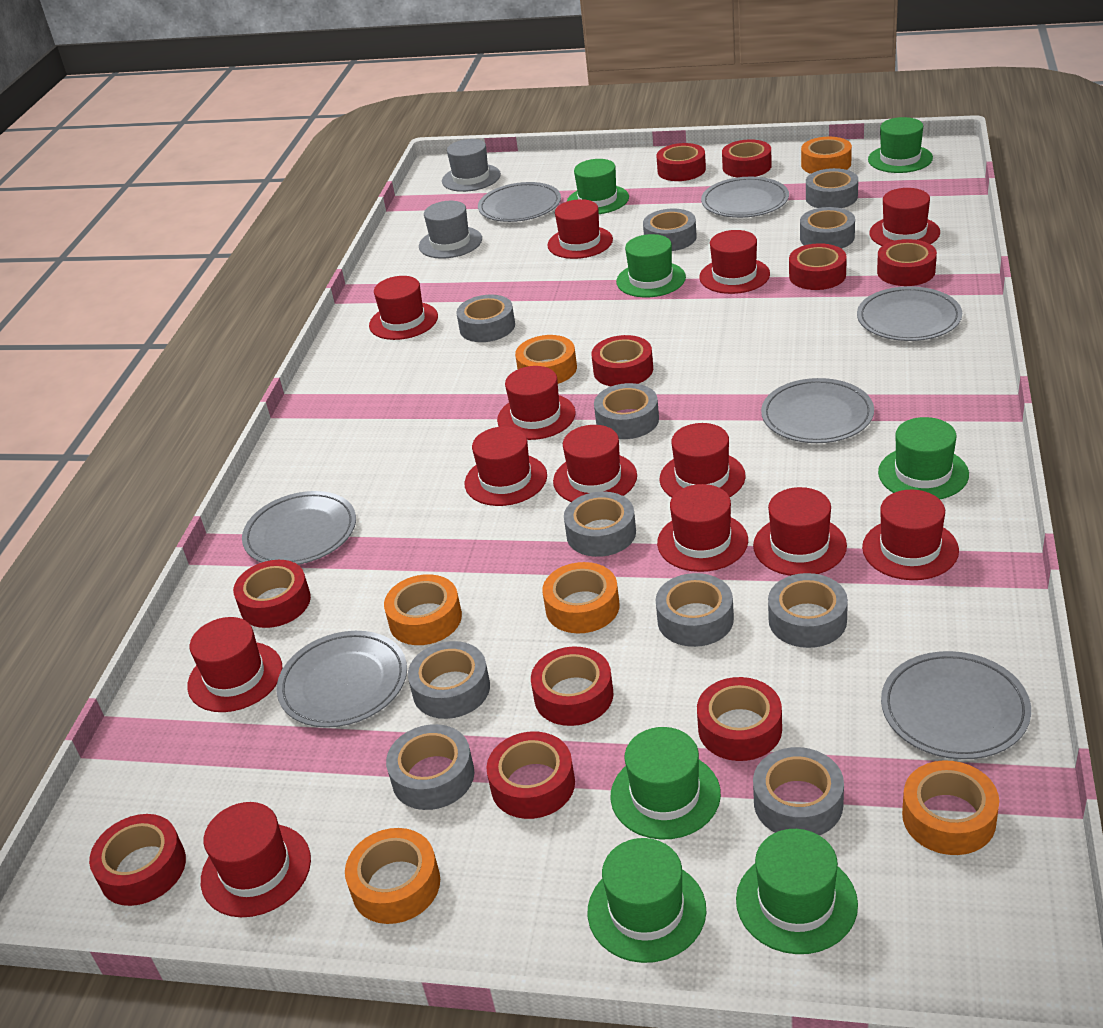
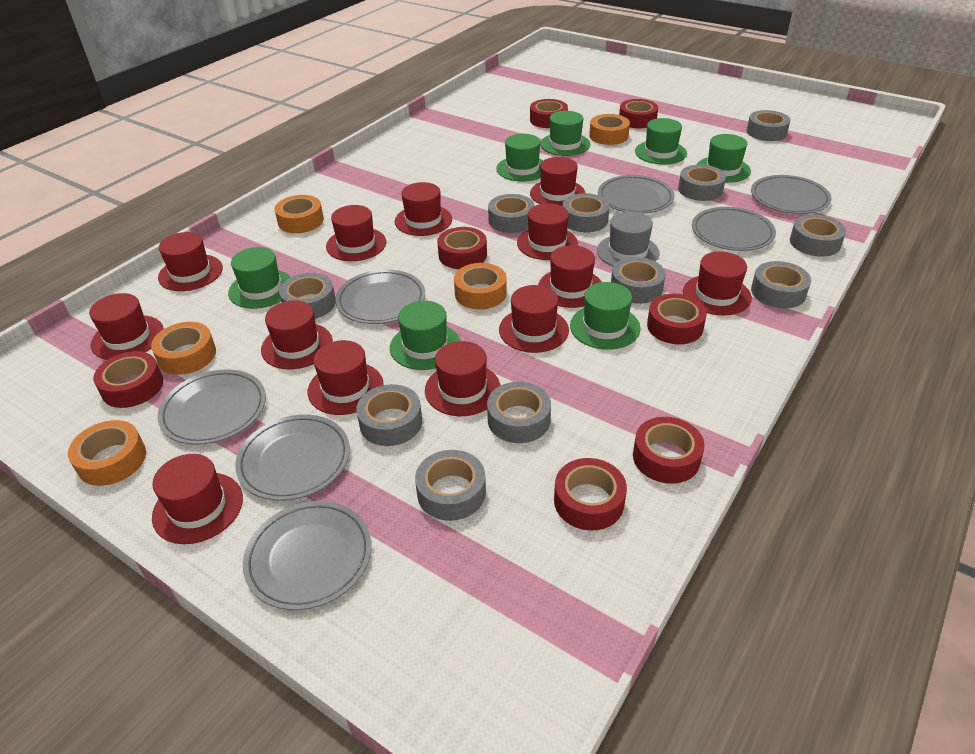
grey hat: [419,201,482,259] [442,139,501,192] = 2 -> [597,211,660,266] = 1
orange tape: [345,828,440,924] [384,574,462,645] [515,335,577,384] [542,562,619,633] [801,137,852,174] [902,760,999,855] = 6 -> [68,420,146,486] [151,322,216,375] [274,195,324,233] [454,263,507,309] [589,114,630,145] = 5
red tape: [89,814,186,906] [233,560,311,628] [486,732,575,819] [531,647,614,726] [592,335,653,386] [656,143,706,181] [697,677,782,761] [722,139,772,177] [789,243,847,290] [877,239,937,286] = 10 -> [93,351,163,408] [437,227,487,269] [530,99,568,128] [554,458,627,531] [619,99,658,128] [633,417,705,484] [647,294,707,344] = 7

